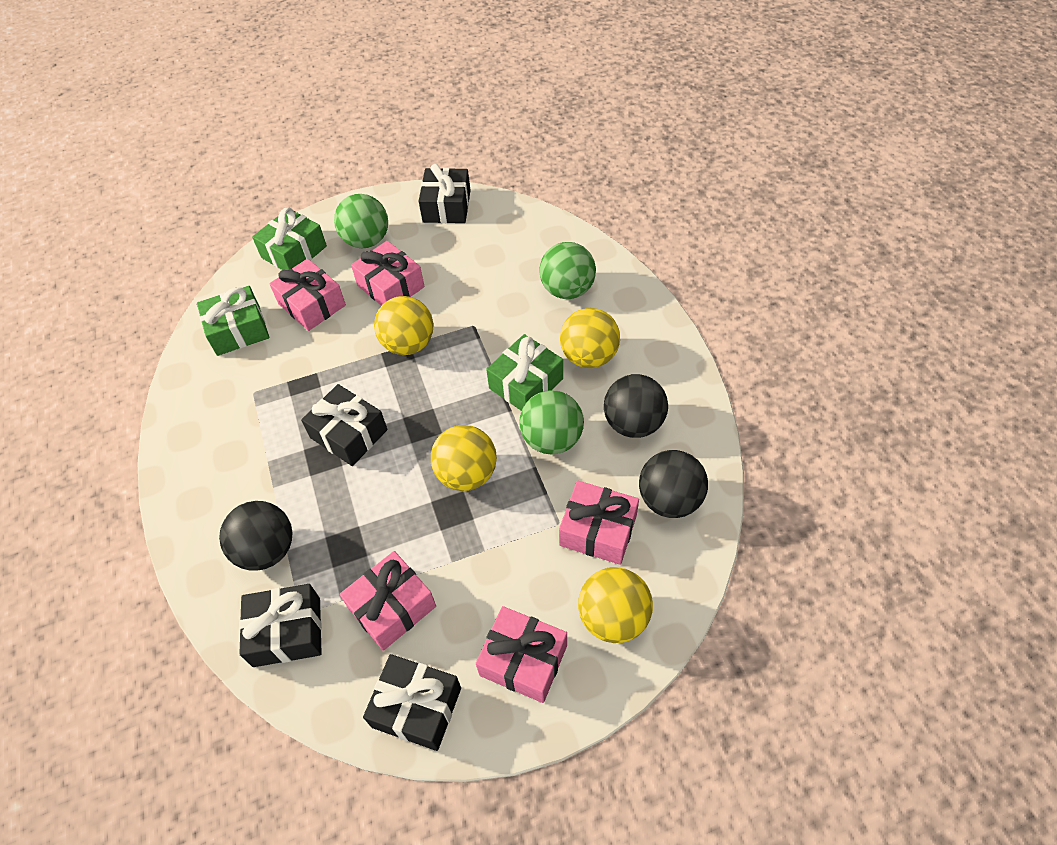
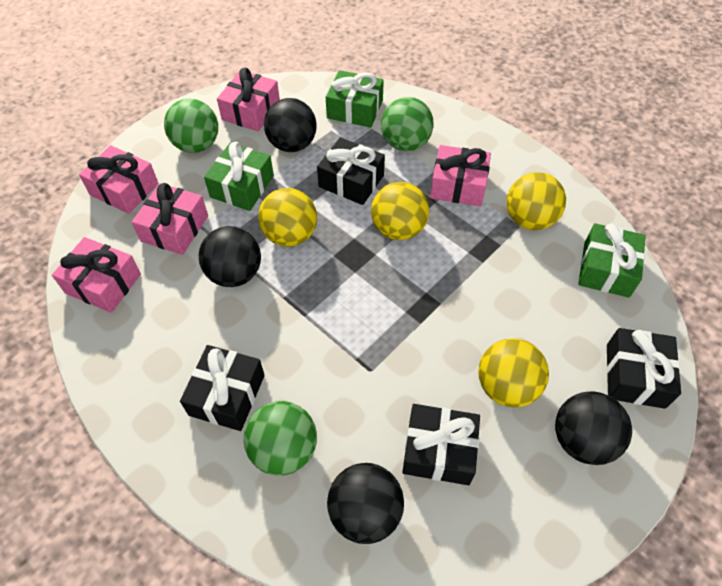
black ball: [219,501,292,571] [604,374,668,438] [639,450,708,518] = 3 -> [199,226,261,287] [264,98,317,152] [327,463,404,544] [555,391,632,465] = 4

